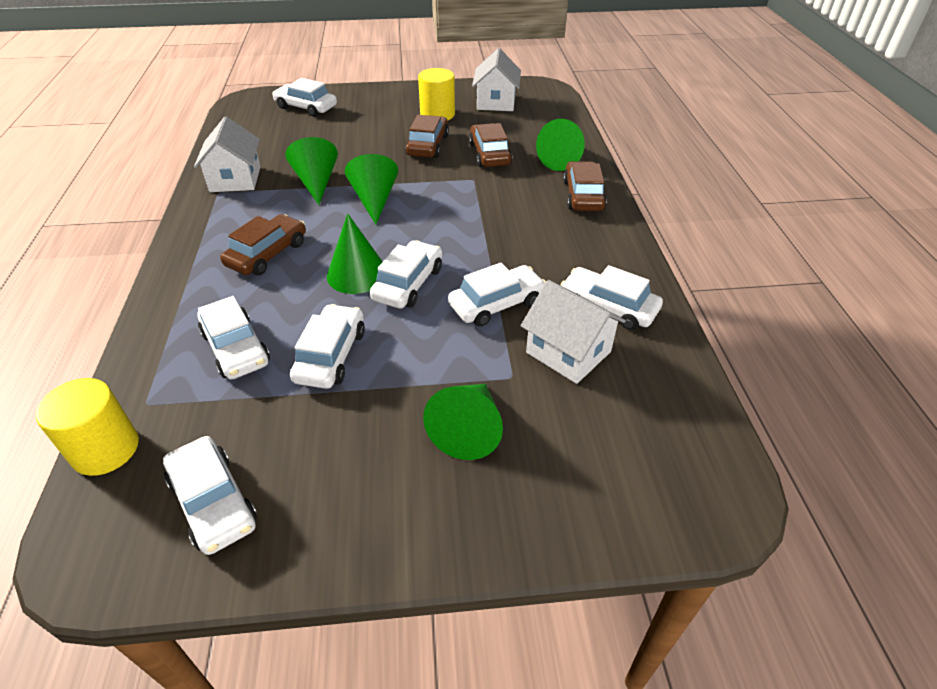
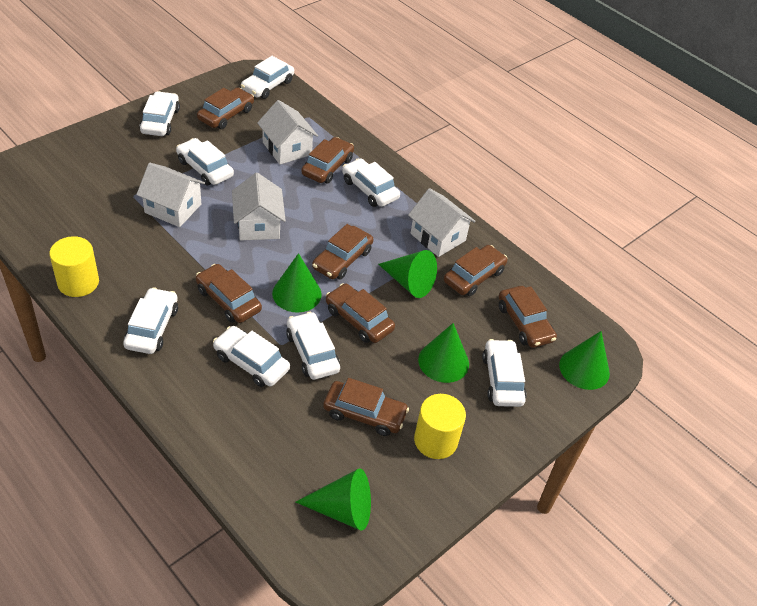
brown car: [220,214,306,275] [405,115,449,158] [469,123,512,167] [563,161,607,211] = 4 -> [196,264,262,323] [197,87,254,129] [301,137,354,183] [312,224,373,280] [323,378,409,436] [326,283,395,343] [444,245,507,296] [499,286,557,348] = 8
white car: [163,436,257,555] [197,296,270,380] [272,78,337,117] [290,304,365,389] [370,240,442,309] [448,263,546,327] [561,265,663,330] = 7 -> [123,287,178,354] [140,91,180,136] [176,138,234,185] [213,326,290,387] [241,56,294,99] [286,312,340,380] [342,158,400,207] [482,339,527,407] = 8
white house: [194,117,261,192] [472,48,521,111] [521,280,626,384] = 3 -> [136,163,205,227] [232,173,286,241] [257,100,318,164] [408,188,476,257] = 4

